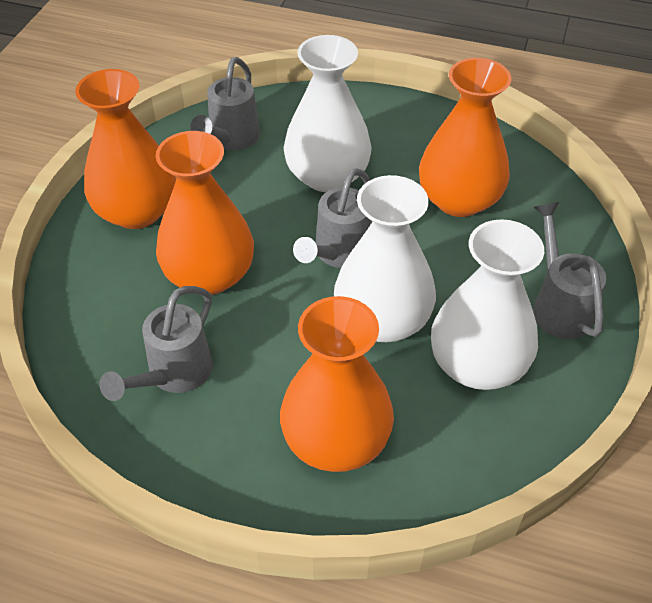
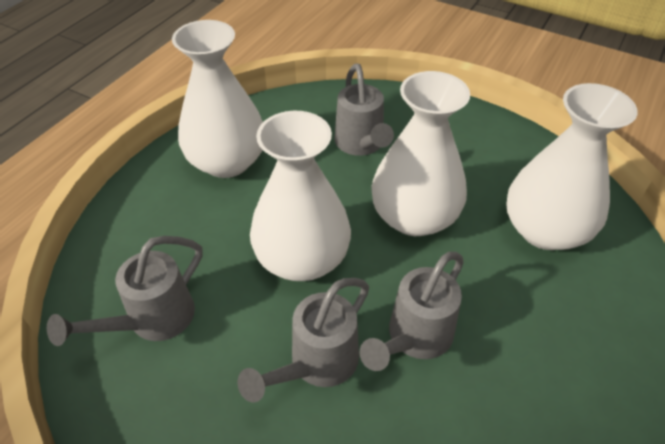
orange vase: [75,69,176,229] [156,131,254,295] [280,296,394,472] [419,58,512,217] = 4 -> none = 0
white vase: [284,35,372,192] [334,175,436,342] [431,219,544,390] = 3 -> [172,20,263,178] [250,111,351,281] [371,71,470,236] [506,83,638,250] = 4

